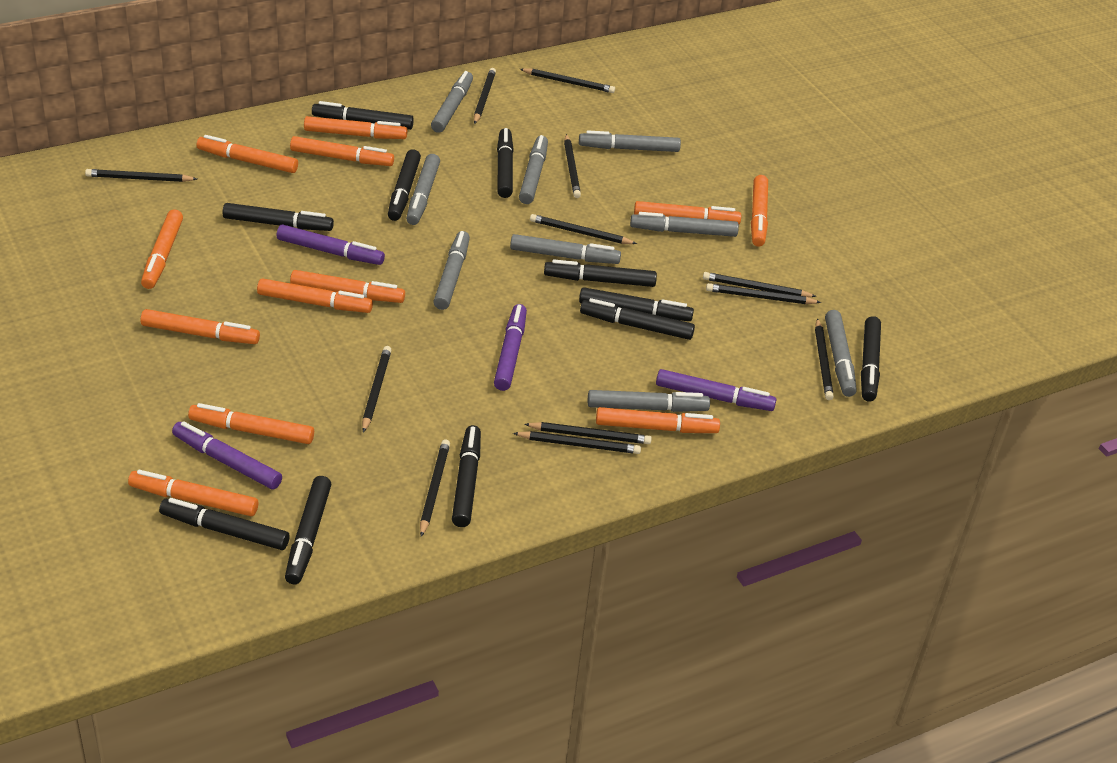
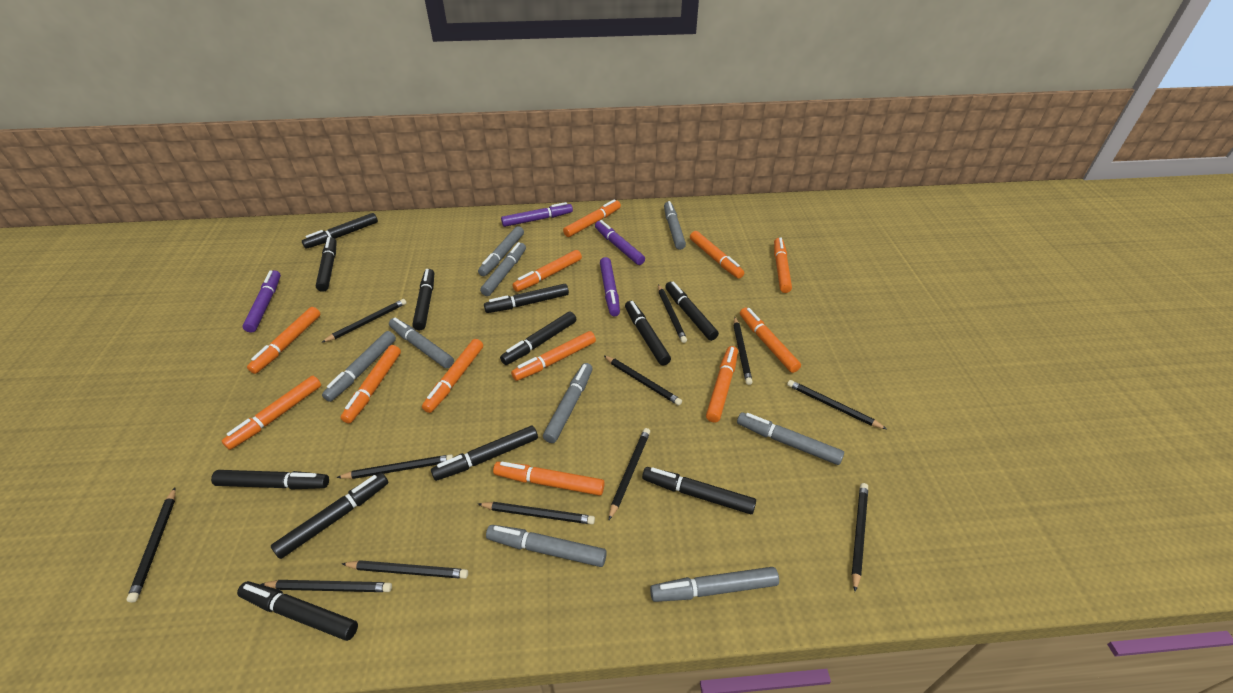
black marker: [159,498,290,550] [222,203,334,231] [285,476,332,584] [312,101,414,130] [388,149,421,221] [452,425,481,527] [497,128,514,198] [544,259,657,287] [579,287,694,321] [580,298,695,340] [861,316,881,401] = 11 -> [211,470,329,490] [237,581,358,641] [271,473,389,559] [302,213,378,249] [316,237,337,292] [412,269,434,330] [431,426,538,481] [484,284,569,313] [500,312,576,365] [625,301,671,365] [642,467,756,514] [665,281,719,341] = 12

